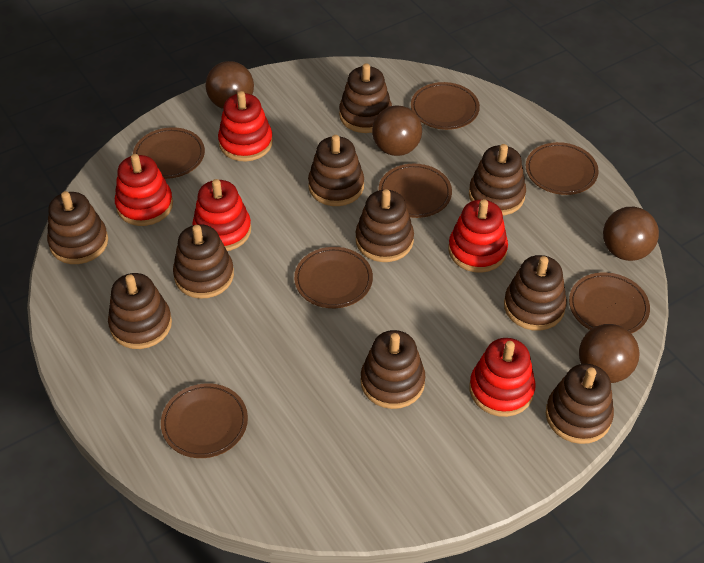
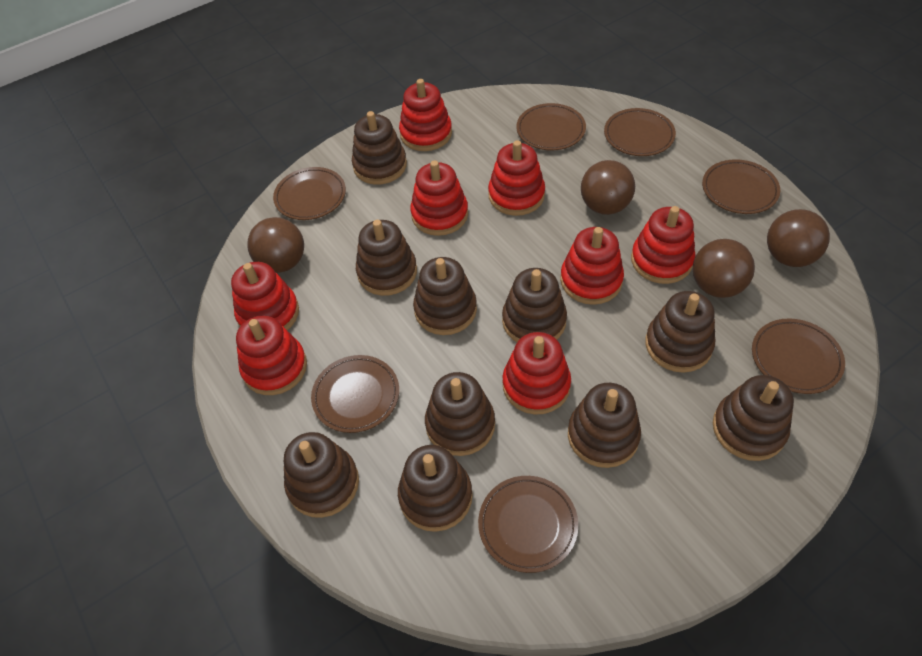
red stacking toy: [115,154,173,226] [192,179,251,251] [218,91,273,161] [448,199,508,273] [469,338,536,417] = 5 -> [231,262,299,330] [236,315,307,395] [399,79,452,151] [410,160,468,236] [488,140,545,216] [503,332,571,414] [560,227,624,305] [631,206,695,284] = 8

